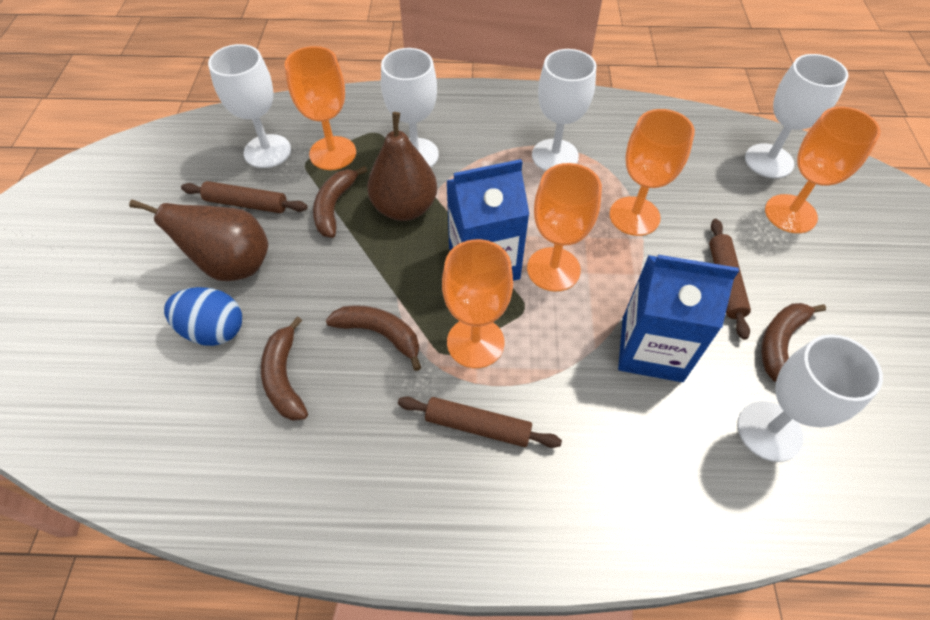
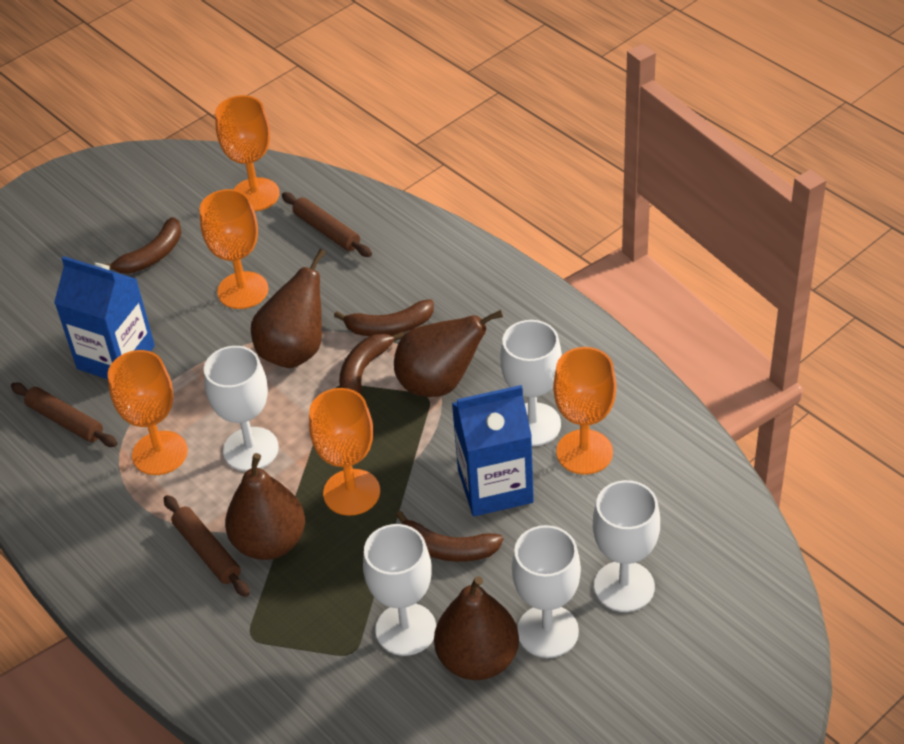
blue egg: [164,287,242,346] = 1 -> none = 0
brown pear: [129,199,268,281] [367,112,437,221] = 2 -> [225,453,305,560] [251,249,326,368] [394,310,503,397] [434,576,519,680] = 4

